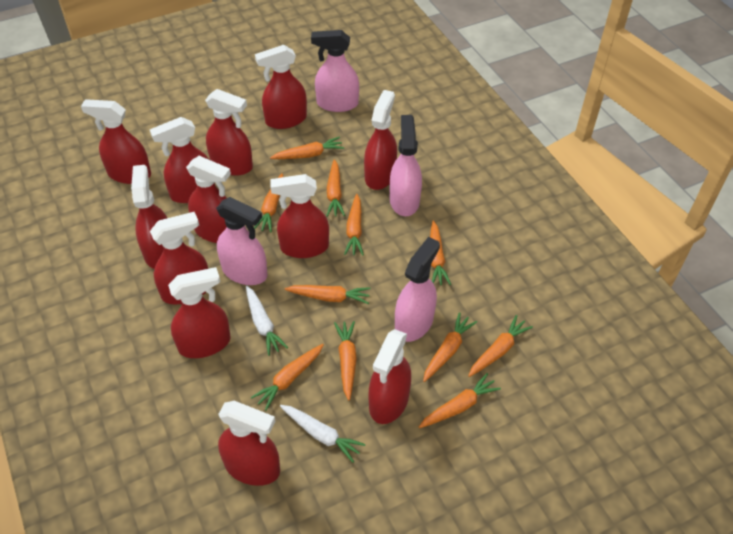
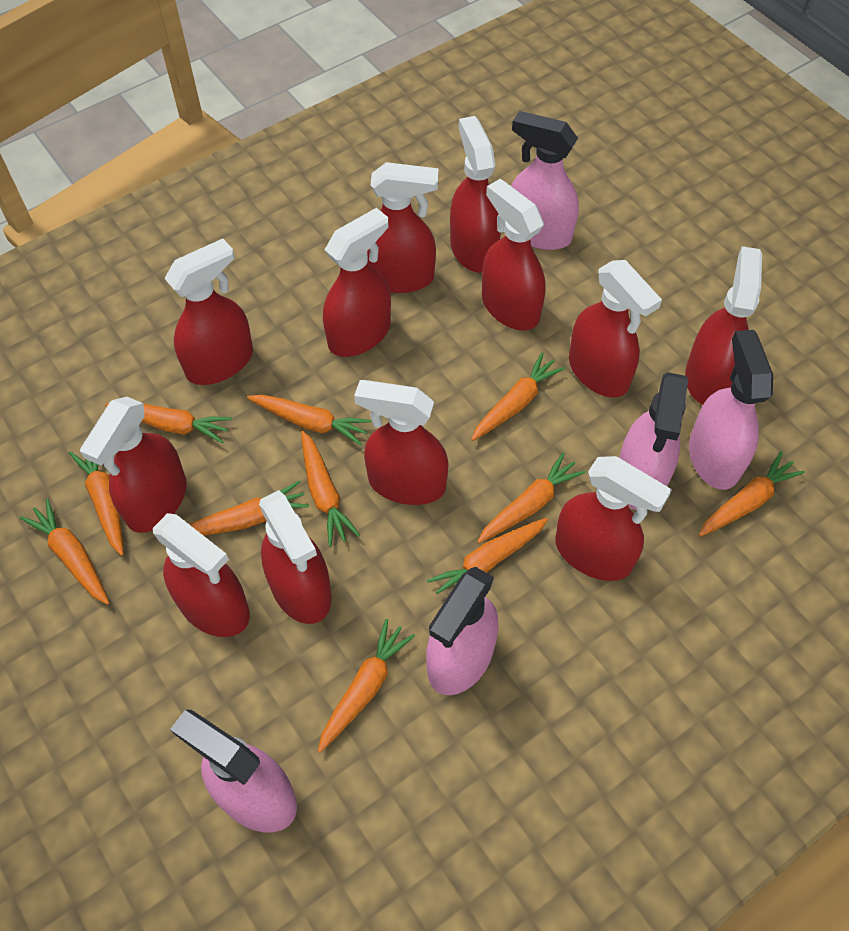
pink spray bottle: [216,197,267,285] [311,30,359,112] [390,115,422,216] [395,237,440,342] = 4 -> [170,710,297,832] [426,567,498,695] [511,111,579,250] [619,372,688,510] [689,330,773,490] = 5
white carrot: [246,286,288,356] [280,405,366,463] = 2 -> none = 0

